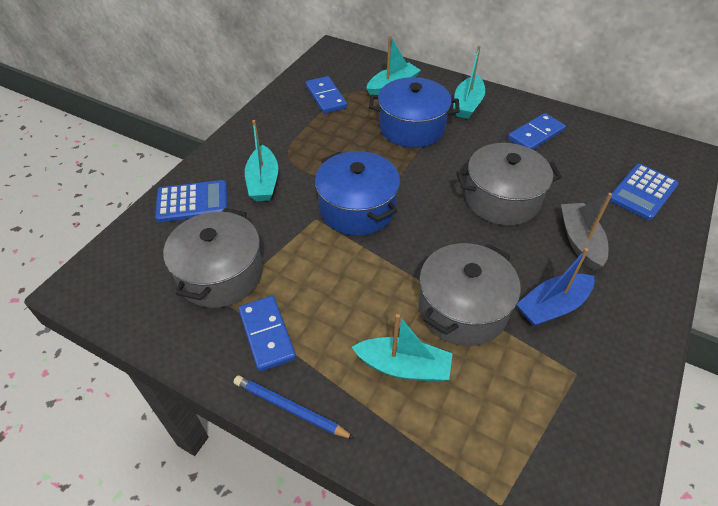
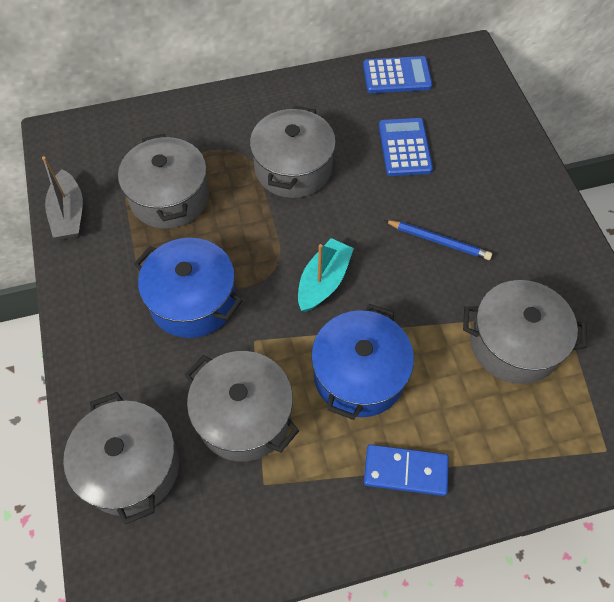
blue boat: [517,248,594,326] = 1 -> none = 0
blue domino: [238,296,296,372] [306,76,347,114] [508,113,566,150] = 3 -> [364,444,449,496] = 1
grey pot: [163,208,263,308] [418,243,521,346] [456,143,562,225] = 3 -> [63,392,179,525] [118,134,209,229] [185,351,299,461] [250,106,336,198] [463,280,587,384] = 5
turquoise boat: [245,120,278,201] [352,314,453,382] [366,35,421,95] [453,45,485,119] = 4 -> [298,238,354,312] = 1

